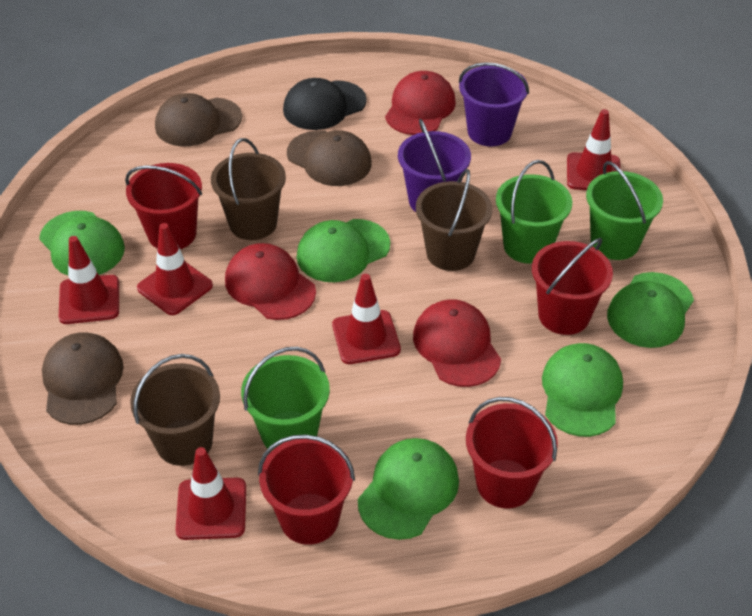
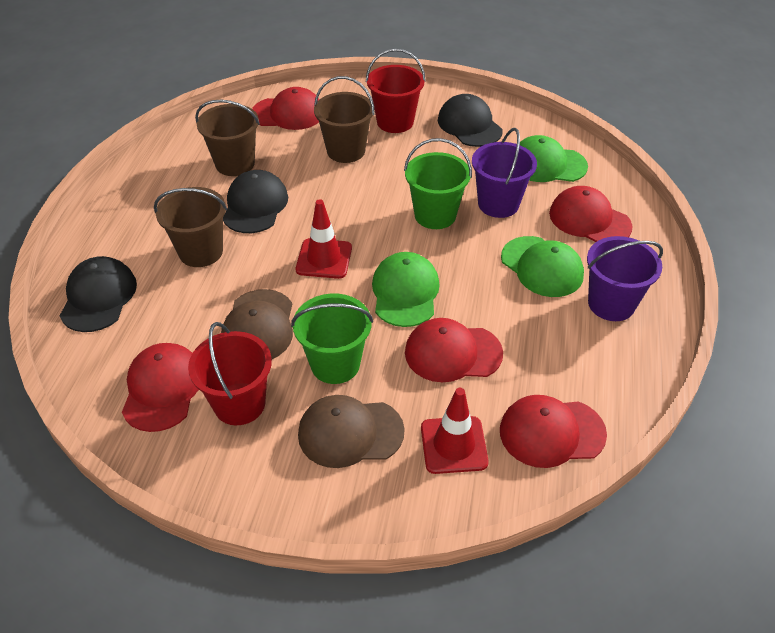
black cap: [283,78,367,130] = 1 -> [60,256,137,332] [223,170,288,233] [438,94,503,147] = 3
brown cap: [42,332,124,425] [155,93,242,146] [287,130,372,186] = 3 -> [221,289,293,359] [298,395,405,468] = 2
green bucket: [241,347,330,449] [496,160,572,264] [586,161,663,260] = 3 -> [291,293,373,384] [404,138,472,229] = 2
green cap: [39,211,125,276] [297,219,390,282] [358,438,459,540] [542,343,623,437] [607,272,694,348] = 5 -> [372,252,440,327] [501,236,584,297] [520,135,588,182] = 3
red bucket: [125,163,202,249] [258,434,355,545] [466,397,558,508] [532,238,613,335] = 4 -> [188,322,272,425] [366,48,426,133] = 2
red cap: [225,243,316,320] [385,71,456,135] [413,299,501,387] = 3 -> [122,343,199,432] [252,87,319,130] [405,318,503,382] [500,395,607,468] [549,186,632,242] = 5
red traffic cone: [59,236,119,324] [137,223,213,315] [175,447,246,540] [332,274,401,364] [567,109,620,190] = 5 -> [296,199,352,279] [421,388,489,474] = 2

